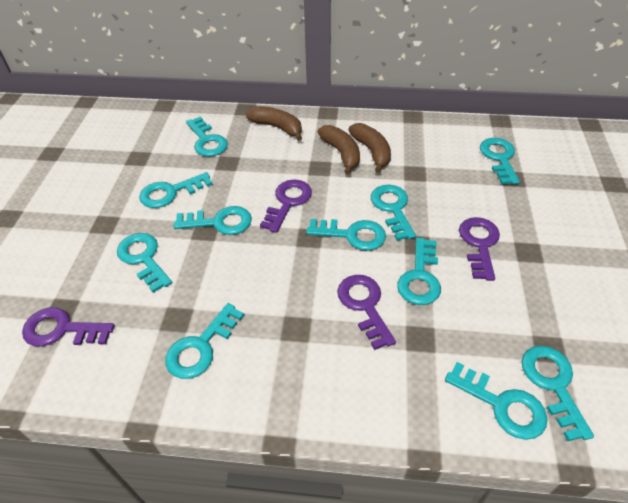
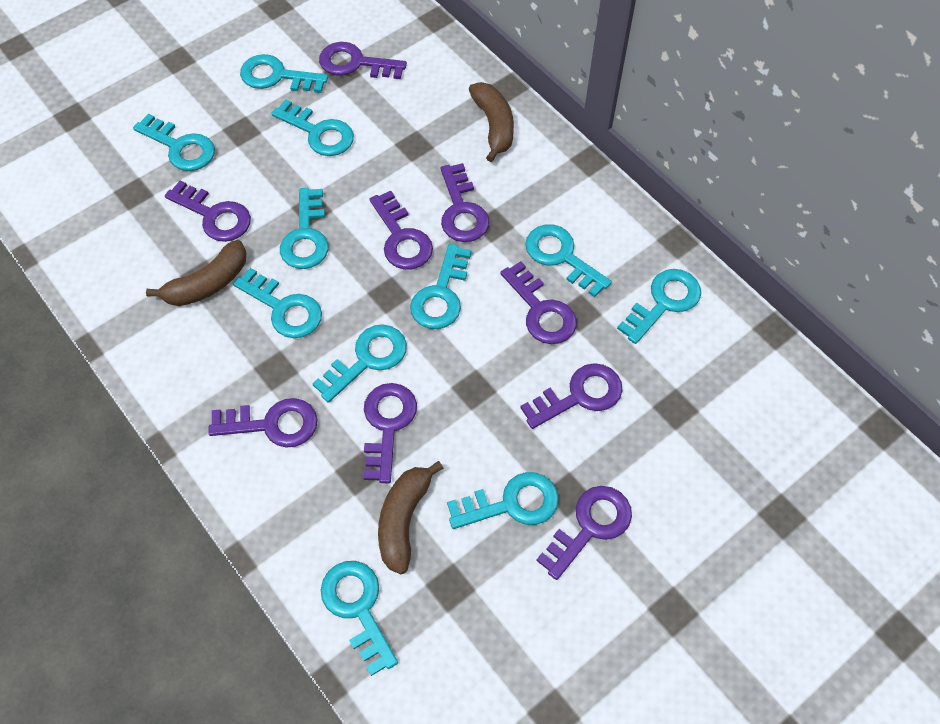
purple key: [22,307,115,346] [260,179,312,233] [337,275,396,350] [459,217,500,281] = 4 -> [165,180,251,242] [208,398,318,448] [319,42,407,79] [364,383,417,483] [370,191,433,270] [441,163,489,242] [500,261,577,344] [520,363,623,429] [536,486,632,580] = 9

